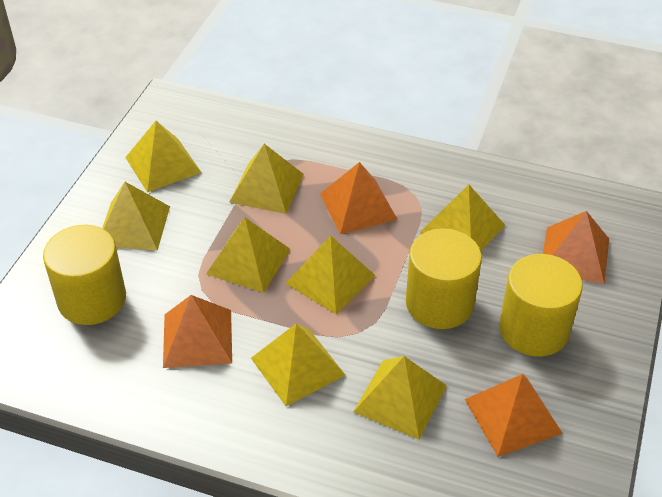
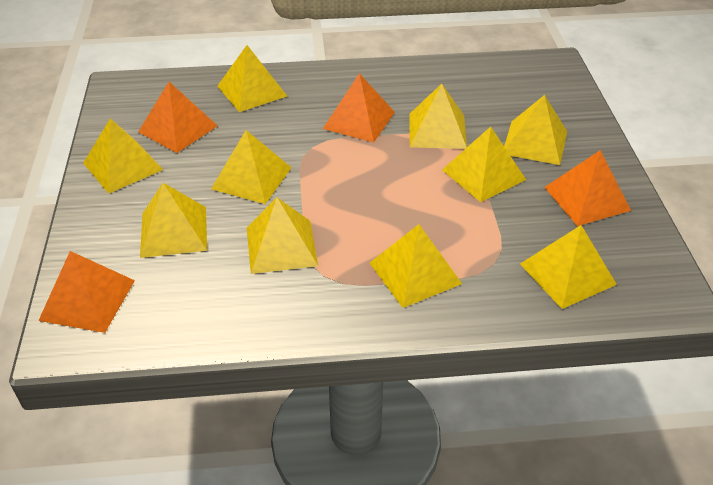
yellow cylinder: [43,225,126,325] [406,228,482,329] [499,254,583,356] = 3 -> none = 0
yellow pyramid: [102,182,170,251] [125,121,202,192] [206,217,290,293] [229,144,304,214] [251,323,345,406] [285,235,376,314] [353,356,447,439] [420,184,505,251] = 8 -> [83,118,163,194] [140,183,207,258] [211,130,292,204] [217,45,287,112] [247,198,318,274] [370,224,462,308] [409,84,467,149] [442,127,526,202] [504,95,567,165] [520,225,617,309] = 10

